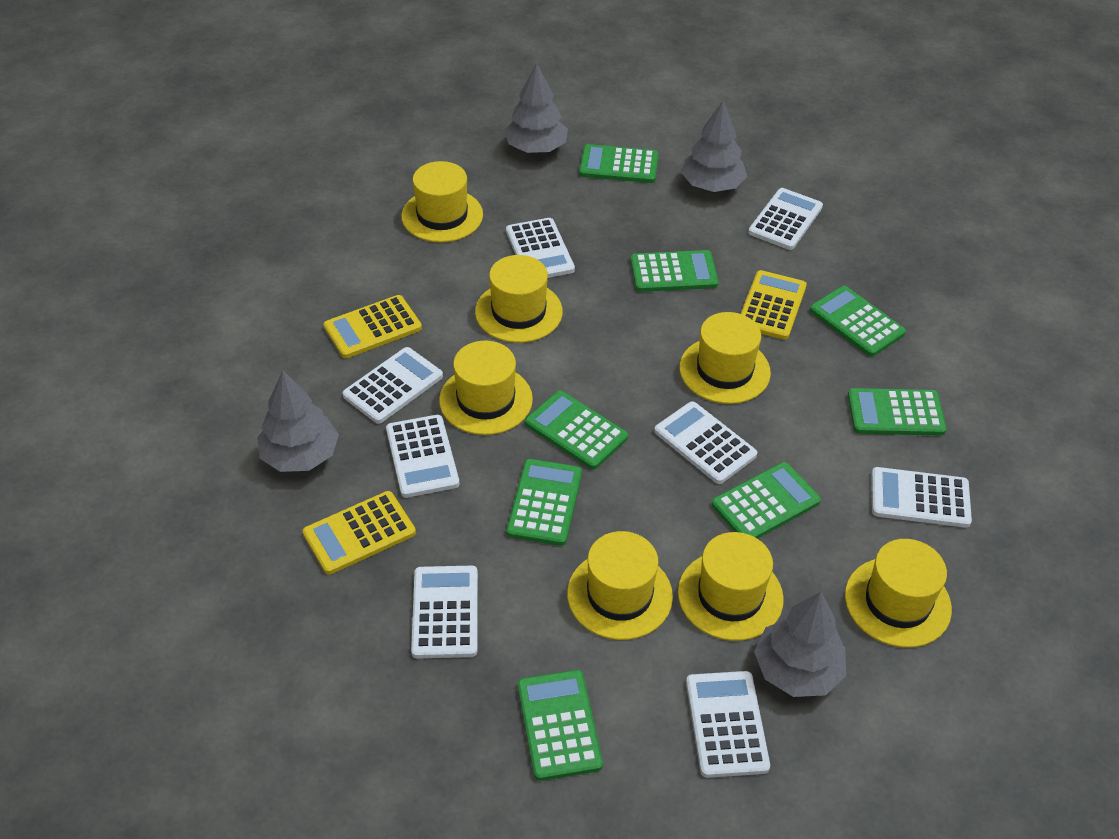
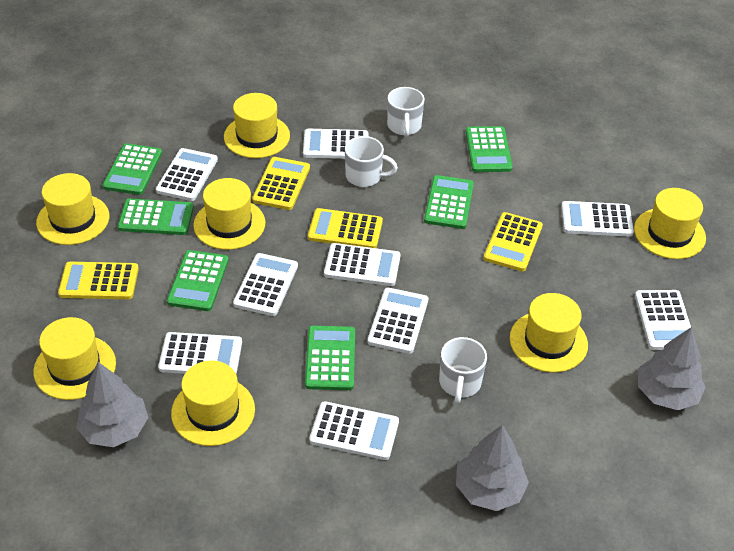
green calculator: [507,459,582,546] [518,670,603,781] [525,390,628,469] [579,144,658,183] [630,250,718,292] [711,462,821,539] [810,286,906,357] [848,388,947,435] = 8 -> [103,143,162,195] [118,198,194,235] [167,250,229,311] [305,326,355,390] [424,175,474,229] [466,126,513,172] = 6
grey tree: [257,371,339,472] [504,63,568,153] [681,101,747,192] [754,592,846,697] = 4 -> [76,362,148,447] [456,425,529,511] [638,327,706,410] = 3
white calculator: [342,347,443,424] [386,415,459,498] [411,566,478,659] [506,218,575,278] [654,401,757,484] [686,671,770,778] [748,188,823,250] [871,467,972,528] = 8 -> [156,148,218,201] [158,332,242,374] [233,253,298,316] [303,129,368,159] [309,401,399,460] [324,243,401,286] [368,288,428,354] [561,201,634,237] [635,290,691,350] = 9
white mug: none = 0 -> [345,136,398,187] [387,87,425,137] [439,337,487,404] = 3
yellow calculator: [303,491,416,575] [324,295,422,358] [740,270,807,340] = 3 -> [58,262,139,299] [252,157,310,210] [308,208,383,248] [484,212,543,271] = 4

